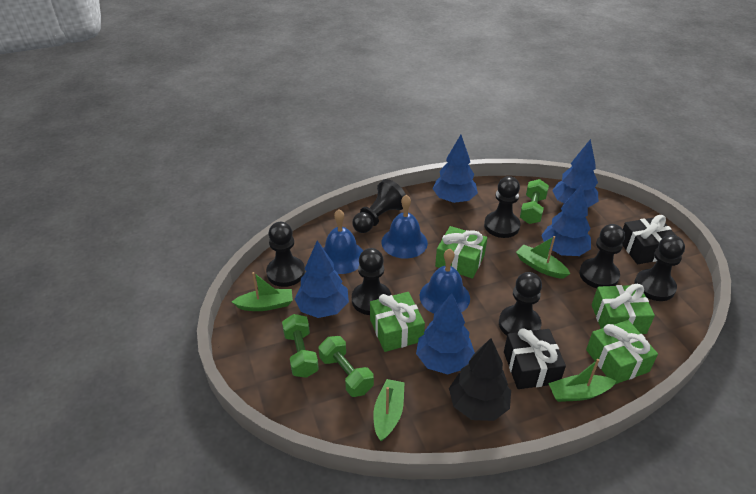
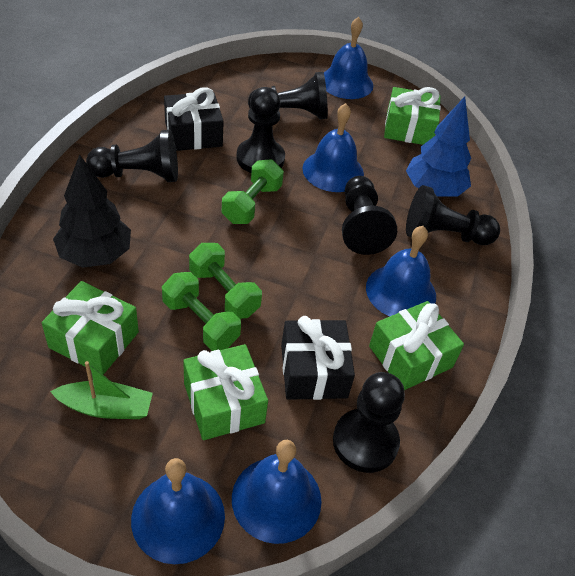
black pawn: [266,222,305,287] [352,179,406,233] [352,248,391,315] [484,176,520,238] [499,272,542,336] [579,224,625,288] [634,235,685,301] = 7 -> [86,130,178,182] [236,87,285,173] [248,72,328,119] [333,372,405,473] [342,176,397,255] [406,185,500,245] = 6
blue bell: [323,209,363,274] [382,195,428,259] [420,249,470,314] = 3 -> [131,458,225,564] [232,440,322,544] [303,103,364,192] [324,17,373,99] [366,226,436,316] = 5
blue tree: [295,240,349,318] [416,293,475,375] [432,135,478,203] [541,184,591,256] [552,139,598,208] = 5 -> [406,97,471,196] = 1
green boat: [232,272,293,311] [373,379,405,441] [516,236,570,279] [548,359,616,402] = 4 -> [50,361,153,419] = 1

